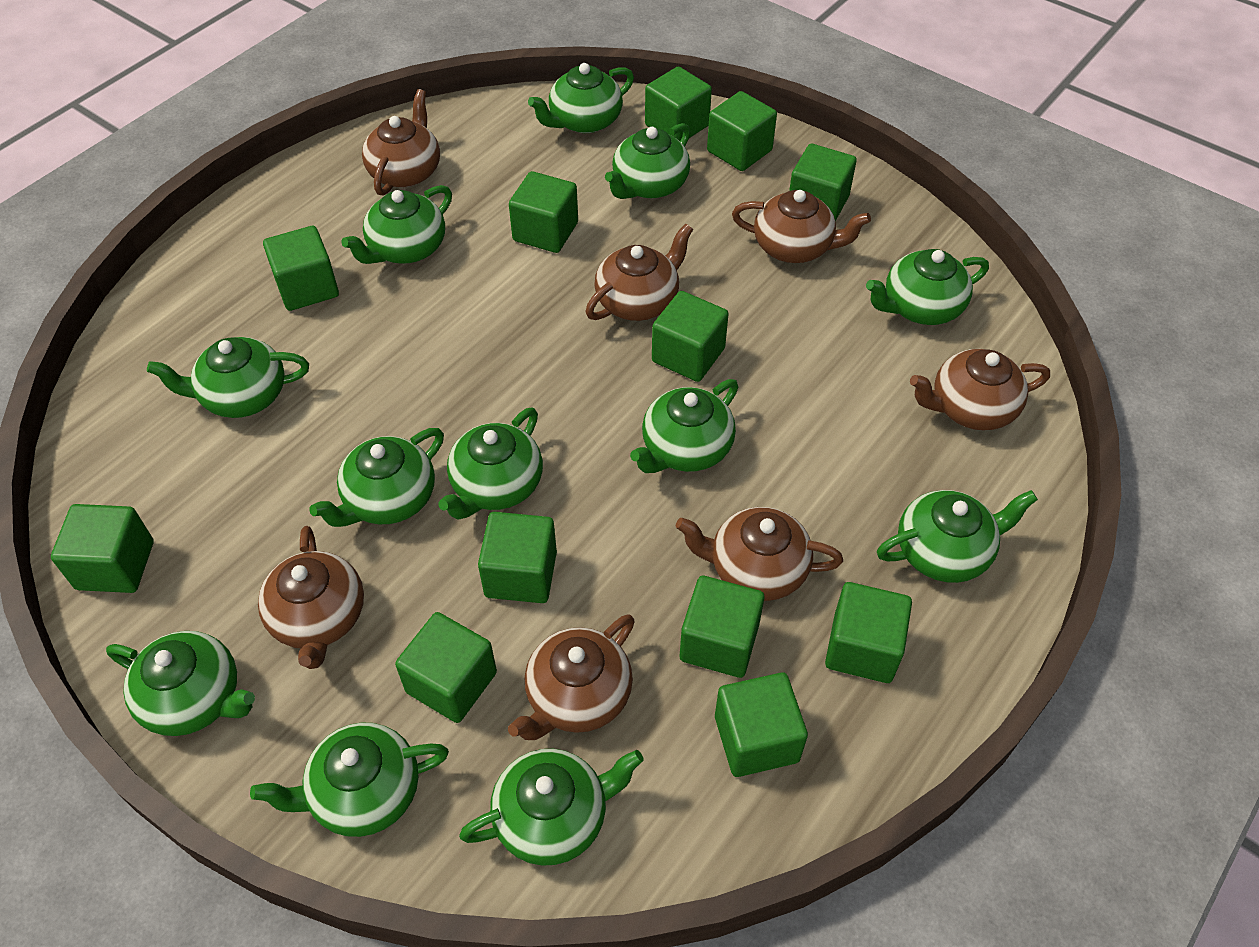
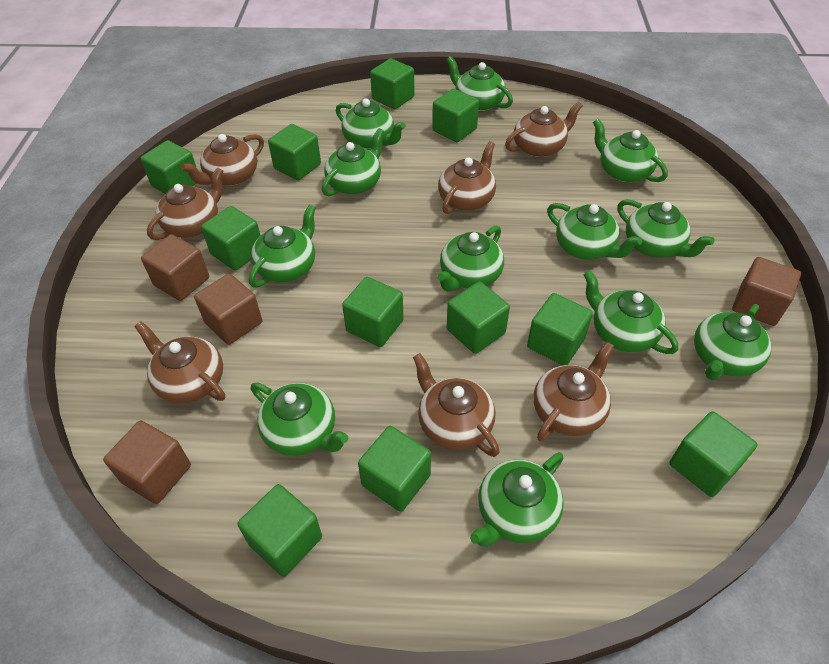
brown cube: none = 0 -> [103,420,191,504] [141,234,209,301] [194,273,262,345] [732,257,801,326] = 4
green cube: [51,504,154,593] [263,226,339,311] [395,612,497,723] [478,512,557,603] [509,171,578,253] [645,66,712,141] [652,291,729,382] [680,576,764,678] [707,91,777,171] [715,672,808,777] [789,144,857,221] [825,582,912,683] = 12 -> [140,140,197,194] [201,206,261,270] [237,484,322,577] [268,124,321,180] [342,277,404,347] [358,426,431,512] [370,58,414,109] [432,88,479,142] [447,281,510,354] [527,293,593,365] [669,411,758,497] = 11

